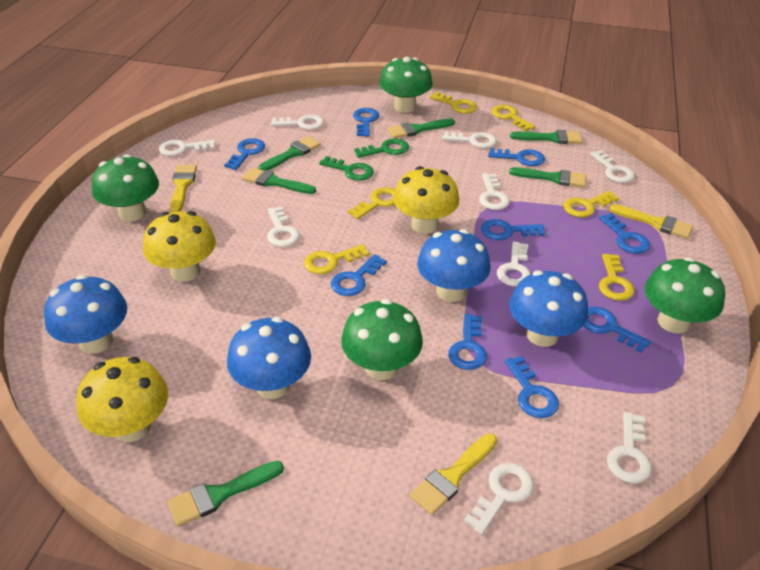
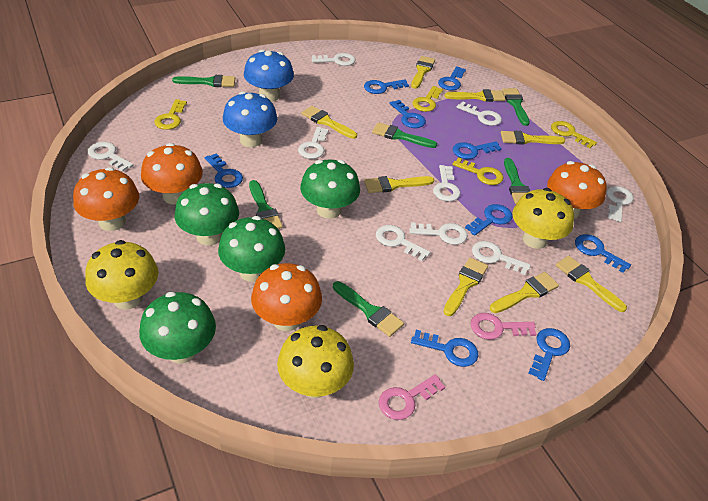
blue mushroom: [44,275,127,354] [227,317,311,399] [417,229,490,302] [509,270,588,347] = 4 -> [223,91,277,147] [244,50,294,102] = 2
green key: [319,156,374,181] [354,138,409,158] = 2 -> none = 0
orange mushroom: none = 0 -> [73,167,139,231] [141,143,203,204] [251,263,322,331] [547,161,607,219] = 4
pink key: none = 0 -> [379,374,445,420] [471,313,536,340] = 2
yellow brush: [170,165,197,212] [410,433,497,515] [609,204,693,239] = 3 -> [301,106,357,139] [364,176,434,193] [411,56,435,89] [443,257,488,316] [445,89,505,102] [490,272,559,313] [501,131,565,145] [556,256,627,312] = 8
yellow key: [304,244,369,274] [348,187,396,219] [430,92,477,114] [492,105,535,131] [564,191,619,218] [599,254,635,301] = 6 -> [154,99,187,130] [412,86,443,112] [453,157,503,185] [551,121,597,148] = 4

